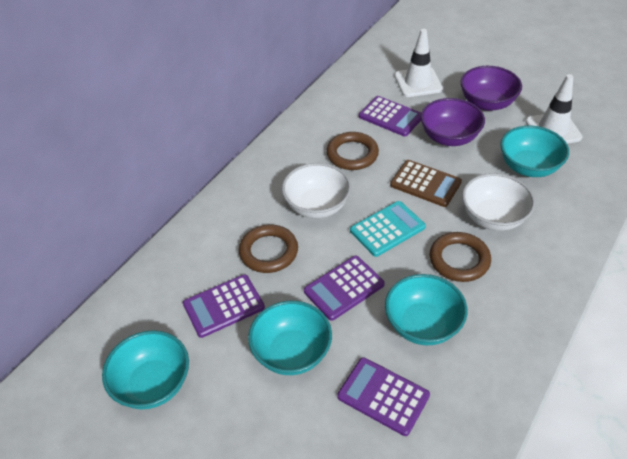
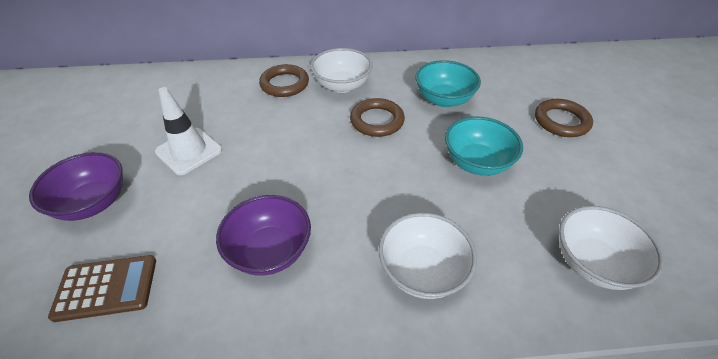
purple calculator: [183,274,265,338] [304,256,385,321] [337,357,430,436] [359,96,421,136] = 4 -> none = 0
turquoise bowl: [102,330,189,409] [248,301,332,375] [385,274,467,345] [500,126,569,177] = 4 -> [415,60,481,107] [445,117,523,176] = 2
turquoise calculator: [350,201,426,257] = 1 -> none = 0
white bowl: [282,163,351,218] [462,173,535,231] = 2 -> [310,48,373,93] [379,213,477,299] [559,206,664,290] = 3
white traffic cone: [395,29,443,97] [525,74,583,144] = 2 -> [155,87,222,175] = 1

